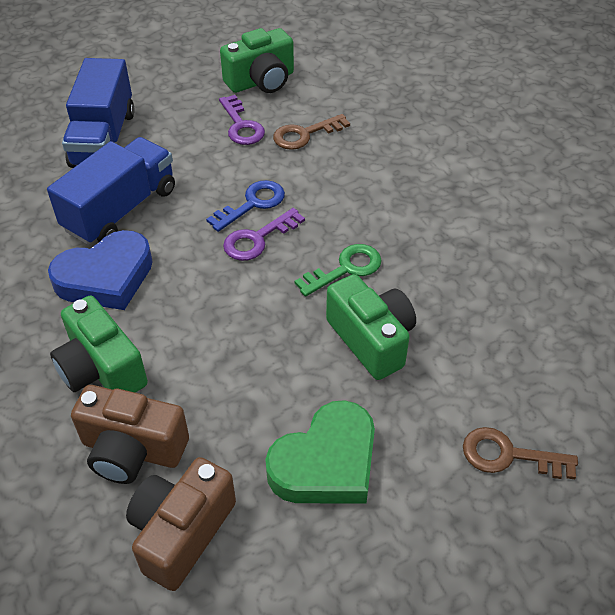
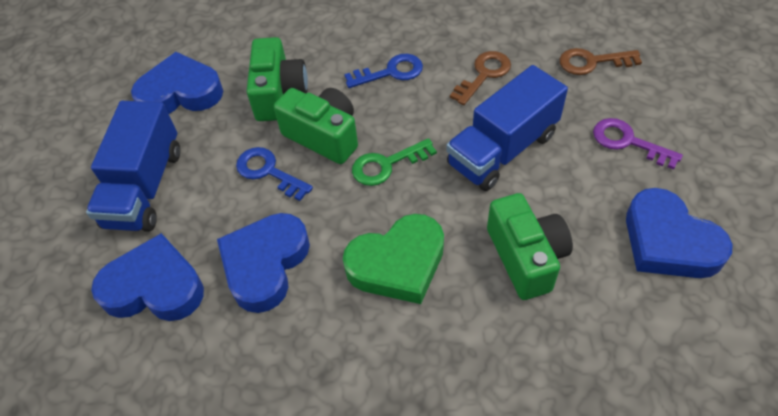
blue heart: [48,230,153,310] = 1 -> [91,233,204,321] [131,52,223,114] [217,213,310,313] [626,188,732,278] = 4
blue key: [206,180,285,232] = 1 -> [236,147,313,201] [344,54,423,88] = 2
brown camera: [71,385,189,484] [126,457,236,591] = 2 -> none = 0
purple key: [219,95,265,145] [223,208,305,261] = 2 -> [593,118,683,170] = 1

